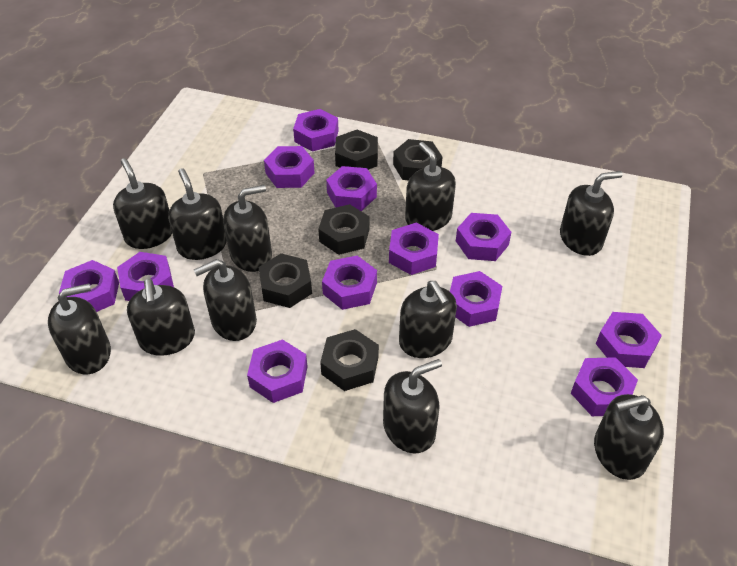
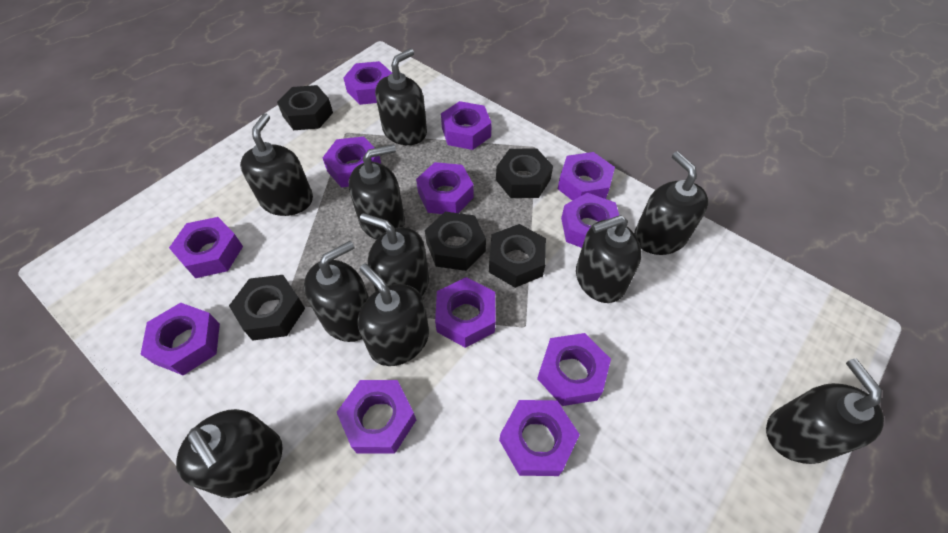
black soap dispenser: [48,283,111,375] [113,158,172,249] [127,279,195,356] [168,168,227,260] [194,259,257,341] [223,185,272,272] [383,359,442,454] [399,281,457,358] [405,142,456,231] [560,171,623,256] [594,394,664,480] = 11 -> [176,409,283,498] [240,113,313,216] [304,241,369,342] [349,144,405,240] [358,264,429,366] [360,213,429,296] [375,49,427,145] [576,215,642,303] [634,152,709,255] [766,358,884,464] = 10

